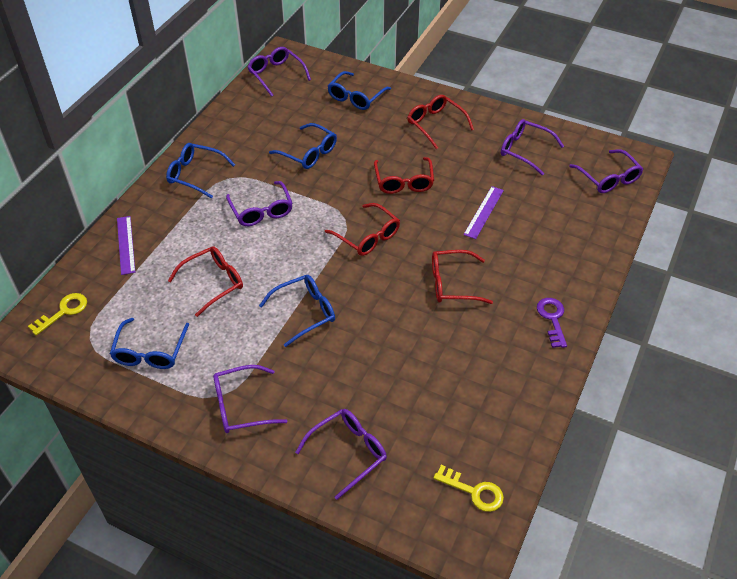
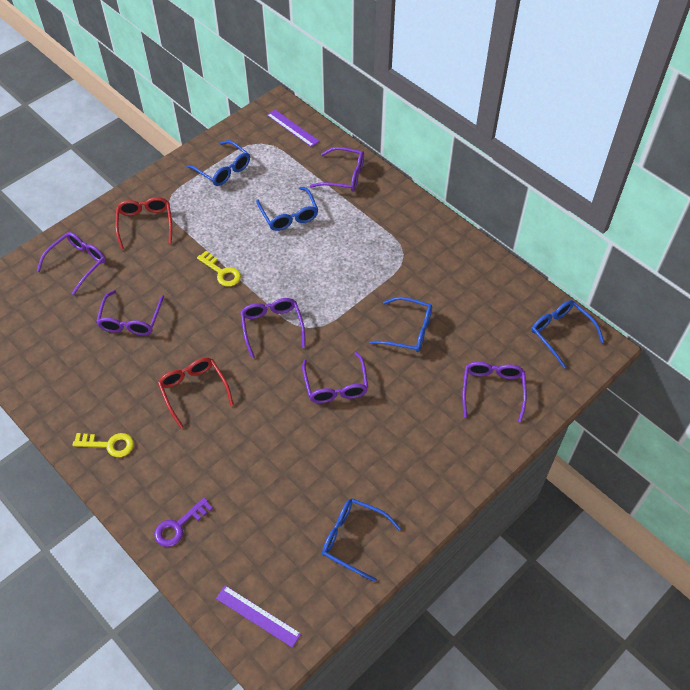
red glasses: [168,246,243,317] [325,203,400,256] [374,157,434,194] [407,95,474,149] [432,250,493,304] = 5 -> [115,197,172,249] [158,358,234,429] = 2

